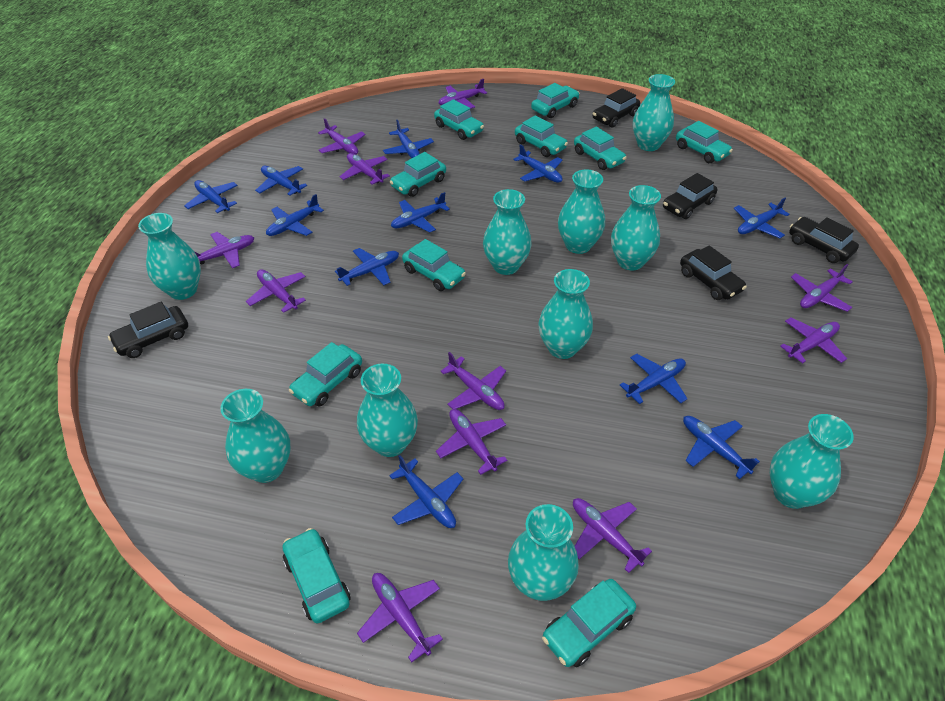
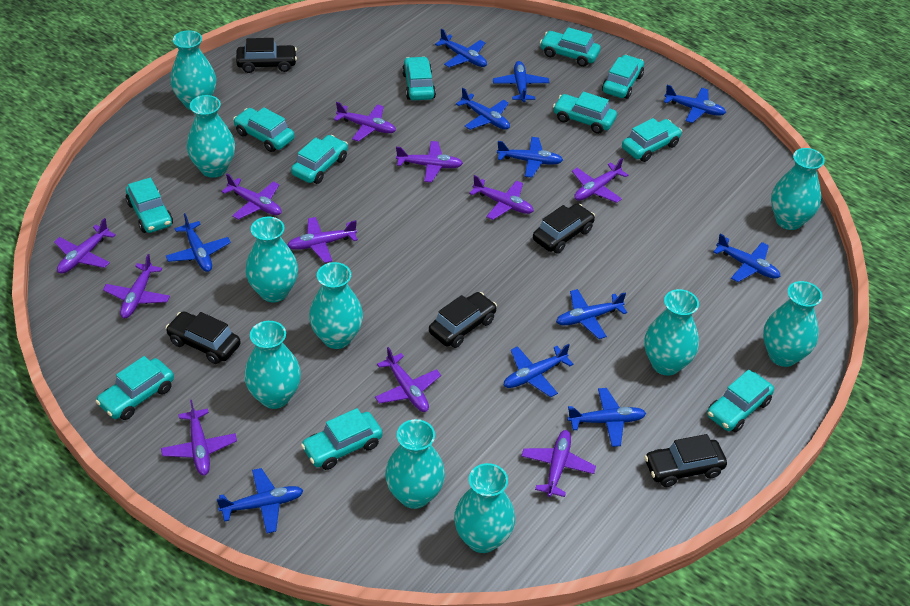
turquoise car: [283,528,351,623] [289,342,362,407] [390,152,446,197] [402,239,466,291] [434,99,484,140] [515,115,568,157] [531,83,580,118] [542,579,636,667] [574,127,627,170] [676,121,733,163] = 10 -> [95,356,174,420] [125,177,173,233] [233,107,295,152] [291,135,348,184] [301,408,383,470] [402,56,436,100] [540,27,601,67] [553,92,617,134] [602,55,644,99] [622,118,682,162] [707,370,774,433] = 11

